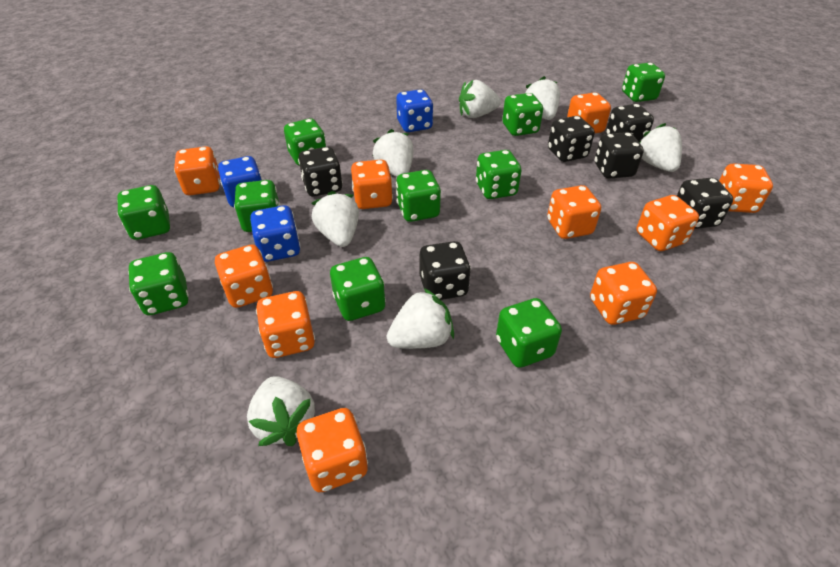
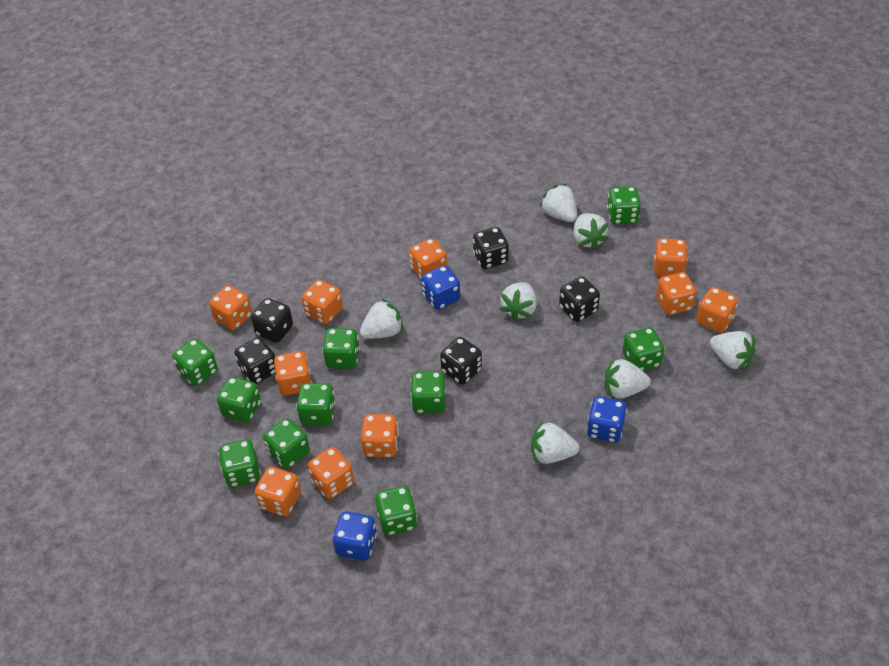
black dice: [298,147,343,197] [420,241,471,300] [548,116,595,162] [595,132,644,179] [606,104,654,142] [677,178,733,229] = 6 -> [235,337,275,384] [251,298,293,343] [440,337,482,385] [473,227,509,269] [559,277,600,322] = 5

